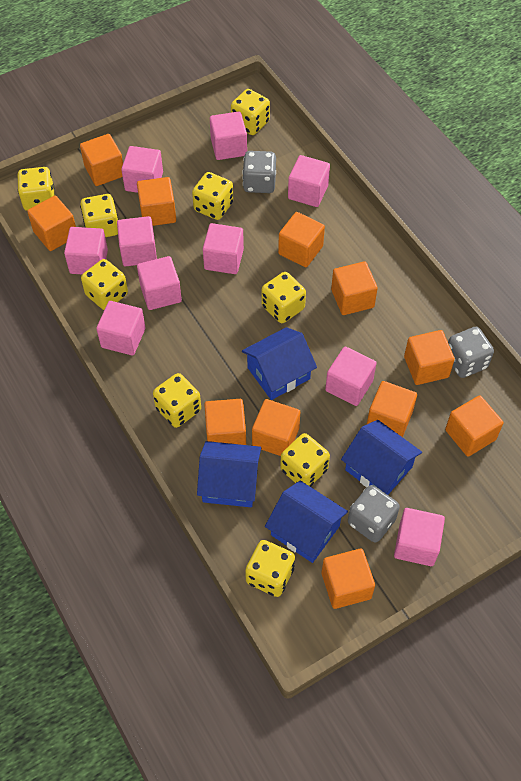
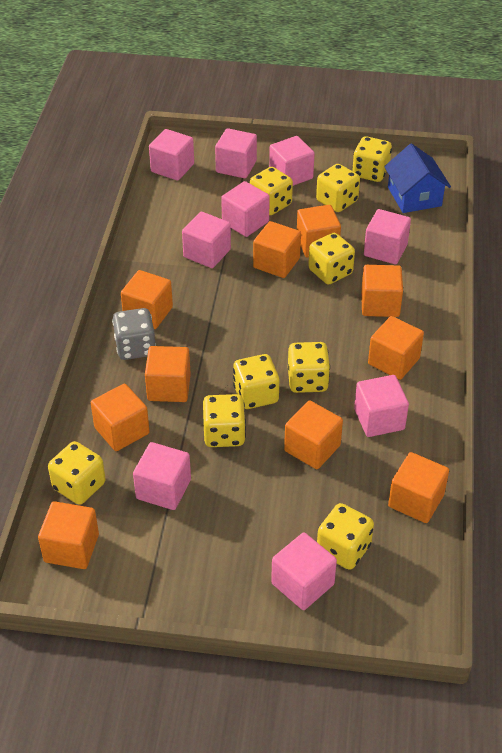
blue house: [197,441,261,507] [242,327,317,400] [265,481,348,563] [341,420,422,495] = 4 -> [384,143,451,213] = 1
grey dice: [242,151,276,193] [348,485,400,543] [448,327,494,378] = 3 -> [112,308,156,360] = 1
orange cube: [27,195,76,251] [80,134,123,186] [137,177,176,226] [204,399,246,445] [252,399,300,456] [278,212,325,267] [322,548,375,609] [331,261,378,315] [367,381,417,437] [404,330,455,385] [445,395,503,457] = 11 -> [38,501,99,569] [91,384,150,451] [121,270,173,329] [145,346,191,402] [253,221,301,278] [284,401,343,469] [297,205,341,258] [361,265,403,317] [368,316,424,380] [388,452,449,523] = 10
pink cube: [64,227,108,274] [96,301,146,355] [117,216,157,266] [121,146,163,193] [137,256,182,310] [203,223,244,274] [210,111,247,160] [288,155,330,207] [325,347,377,406] [394,508,445,566] = 10 -> [133,442,191,510] [149,129,194,180] [182,212,231,268] [215,128,257,178] [221,181,270,237] [269,136,315,186] [271,533,337,610] [354,375,409,437] [364,209,411,264] = 9

